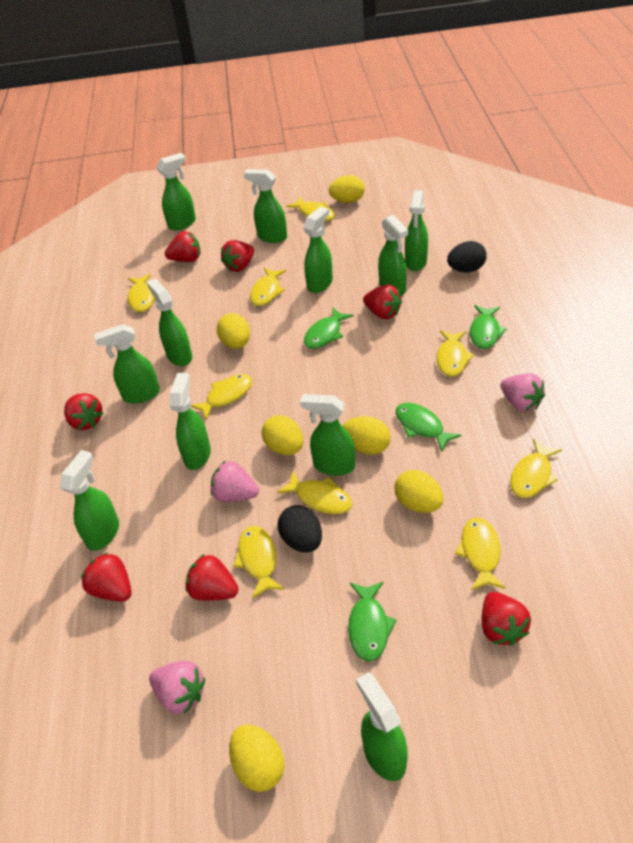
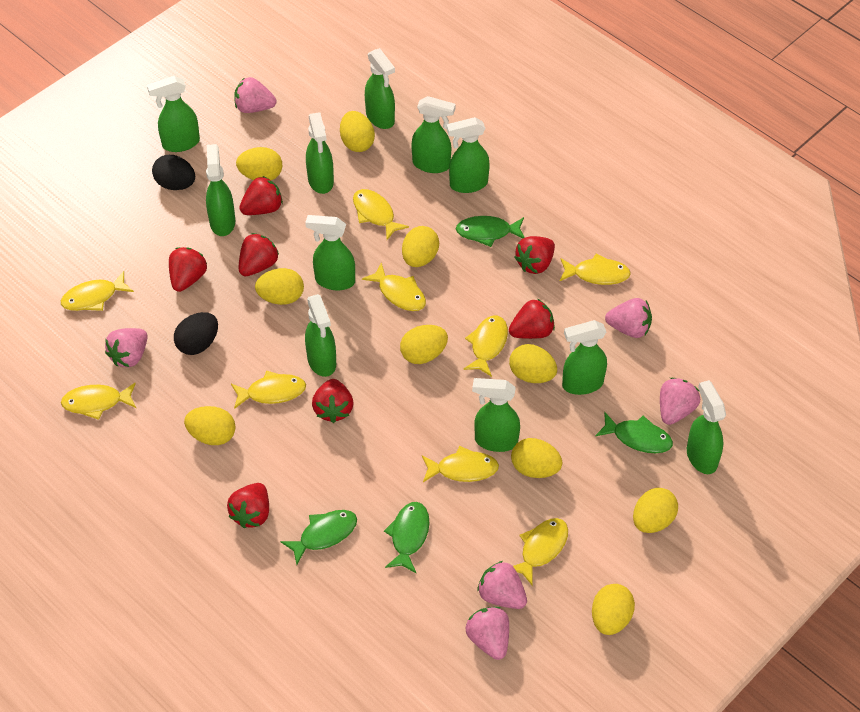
pink strawberry: [149,661,206,714] [211,461,259,502] [501,373,545,412] = 3 -> [105,328,148,368] [234,77,276,113] [466,607,509,660] [477,561,527,609] [605,298,652,338] [660,378,700,425] = 6
yellow egg: [217,313,250,349] [229,724,285,792] [262,415,303,455] [329,175,365,203] [343,416,391,455] [394,470,443,513] = 6 -> [184,406,236,445] [236,147,282,180] [255,268,304,305] [340,111,375,152] [400,325,448,364] [402,226,439,267] [509,344,557,383] [511,438,563,478] [592,584,635,635] [633,488,678,533] = 10

